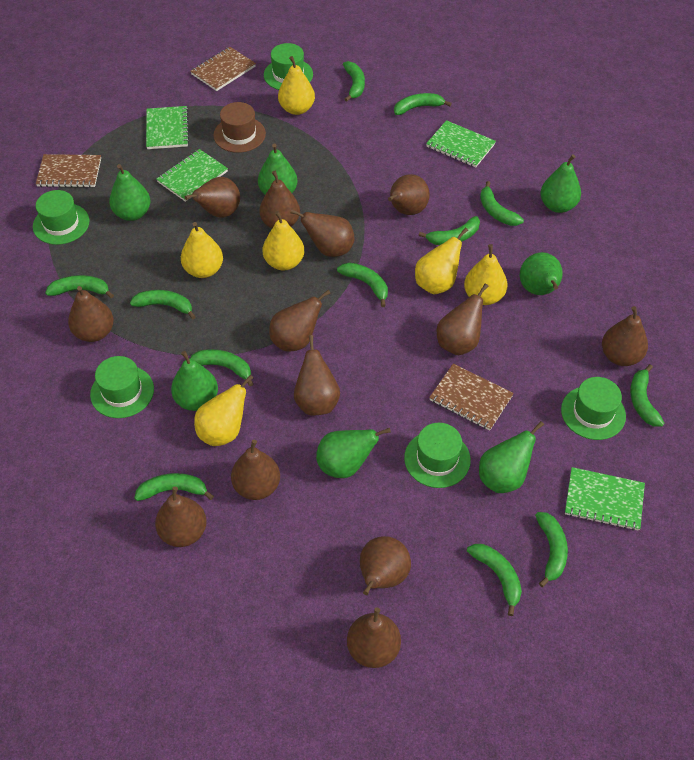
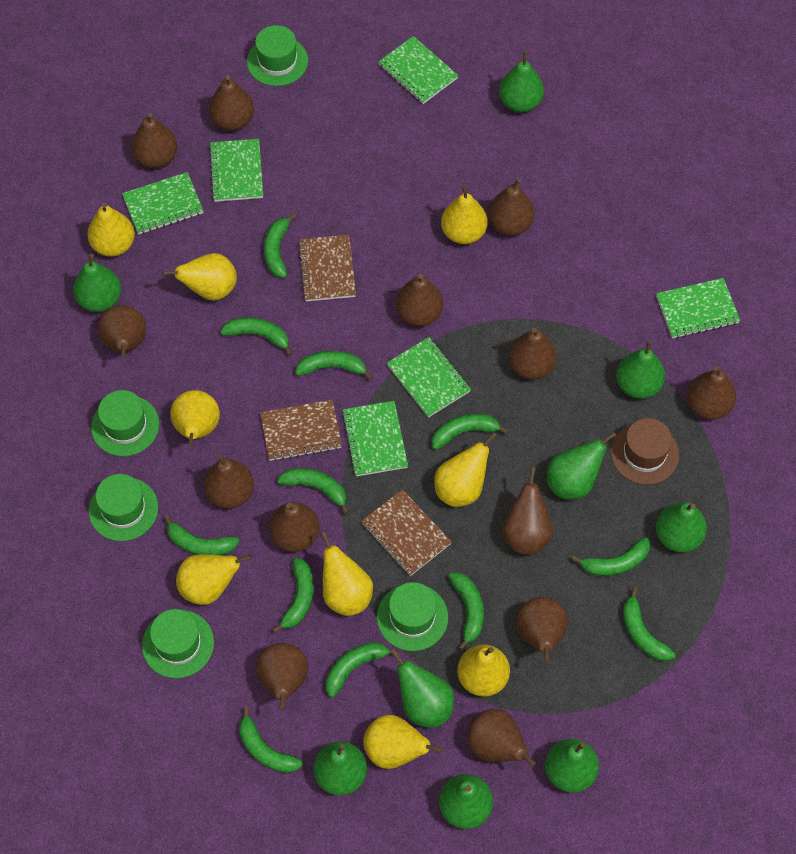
green notebook: [146,106,189,149] [157,149,228,202] [426,120,496,167] [565,467,645,531] = 4 -> [122,172,203,235] [209,139,263,202] [342,401,408,477] [378,36,458,104] [387,337,471,418] [656,278,740,338] = 6
green pear: [109,164,150,221] [171,351,218,411] [258,143,298,195] [316,428,391,478] [479,421,544,493] [520,252,563,295] [540,154,581,213] = 7 -> [73,254,121,312] [313,741,367,795] [390,649,454,728] [439,774,493,829] [499,51,544,112] [545,739,599,793] [547,431,617,500] [616,341,665,399] [656,503,707,552] = 9
yellow pear: [181,222,223,278] [194,374,253,446] [263,211,304,271] [278,56,315,115] [415,227,468,294] [464,244,507,305] = 6 -> [87,203,135,257] [162,253,237,301] [170,390,220,446] [176,554,252,605] [321,532,373,616] [363,715,443,769] [434,432,497,507] [441,185,487,244] [457,644,510,696] = 9

